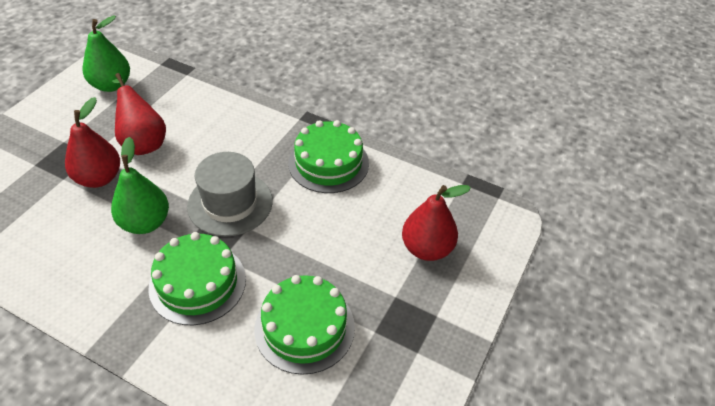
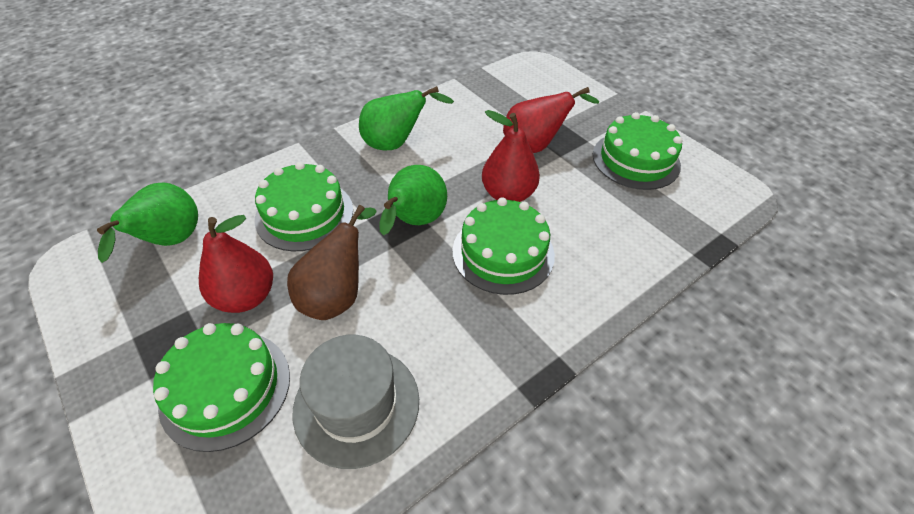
brown pear: none = 0 -> [287,205,377,320] = 1
green cake: [148,232,246,325] [255,275,355,375] [288,120,369,193] = 3 -> [153,323,290,452] [255,162,353,251] [453,197,555,295] [593,112,683,190] = 4
green pear: [82,15,130,92] [111,137,169,234] = 2 -> [97,182,198,263] [359,86,454,150] [379,165,447,236] = 3

